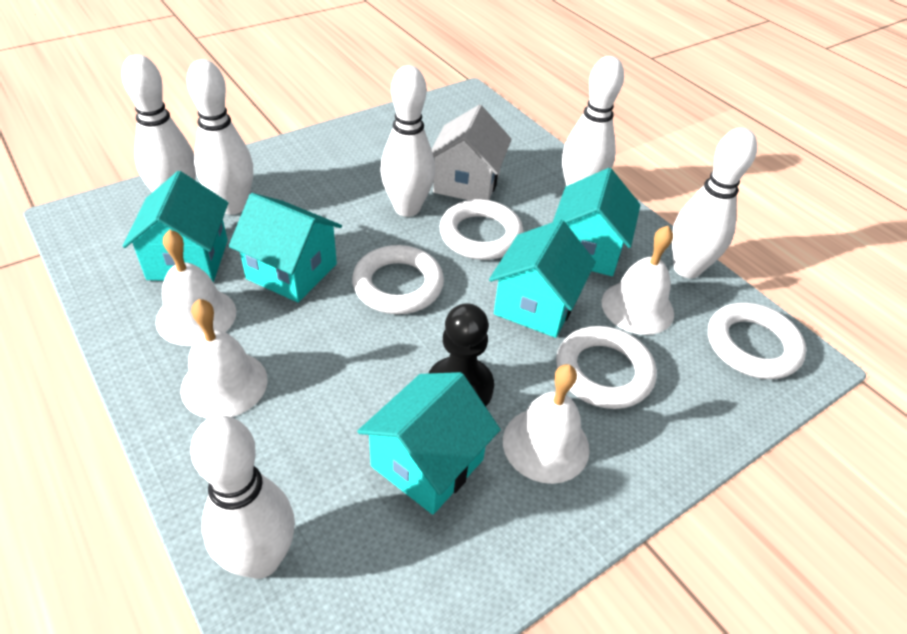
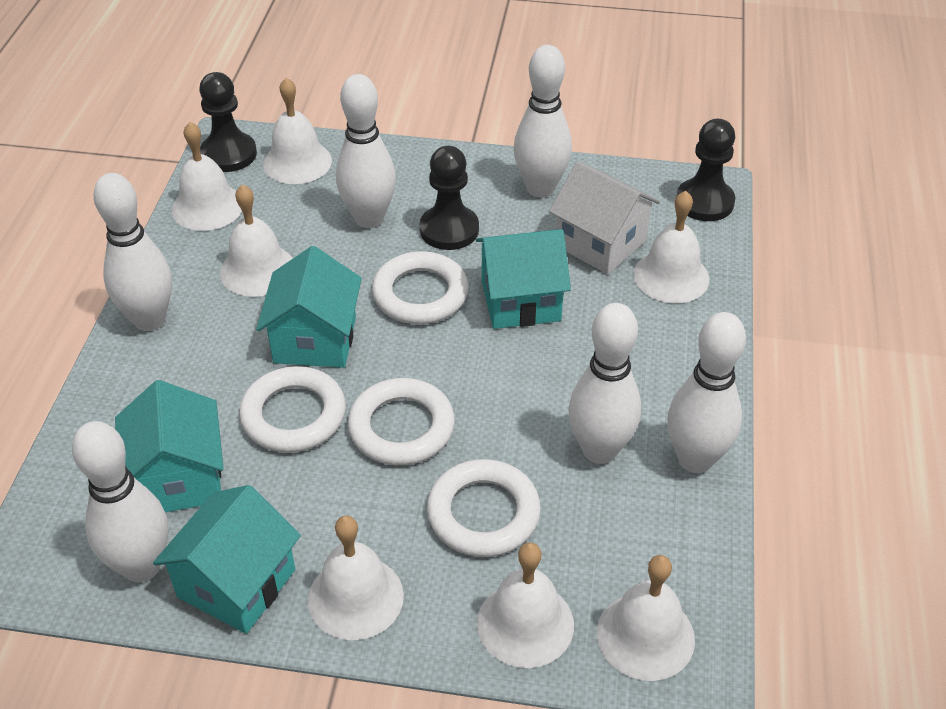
black pawn: [428,303,494,407] = 1 -> [199,72,257,172] [420,146,479,250] [676,119,735,221] = 3
turquoise house: [123,171,228,282] [229,193,342,303] [357,372,501,515] [489,220,596,338] [553,168,640,276] = 5 -> [115,380,224,512] [153,485,301,634] [256,246,362,368] [476,229,571,329] = 4
white bell: [156,229,236,346] [181,299,268,419] [503,364,590,484] [601,226,674,335] = 4 -> [172,122,242,231] [220,184,293,297] [263,78,332,184] [308,516,404,640] [477,542,574,668] [597,555,695,681] [633,191,710,303] = 7

